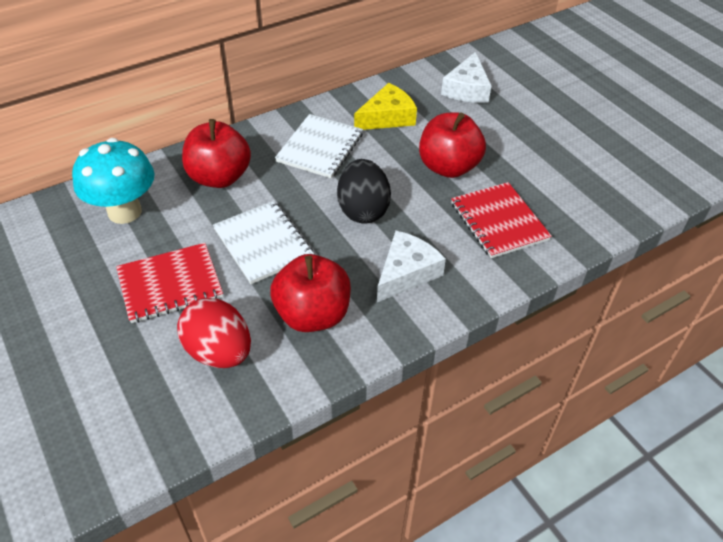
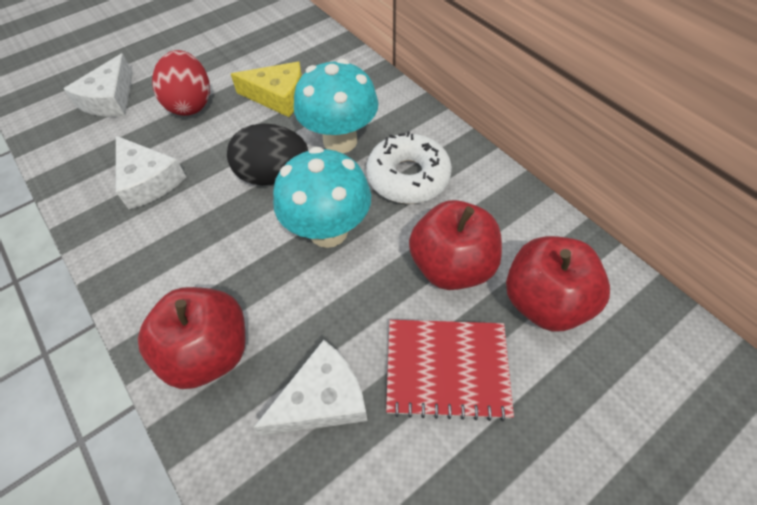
red notebook: [116,243,223,323] [451,182,552,258] = 2 -> [386,320,514,421] = 1
turquoise mushroom: [72,138,155,224] = 1 -> [273,147,371,248] [294,59,378,153] = 2
white cheese: [377,230,446,302] [441,52,492,103] = 2 -> [64,53,133,117] [116,136,186,209] [253,340,367,436] = 3
white donut: none = 0 -> [366,131,452,204] = 1
white notebook: [213,201,314,284] [275,114,363,178] = 2 -> none = 0

